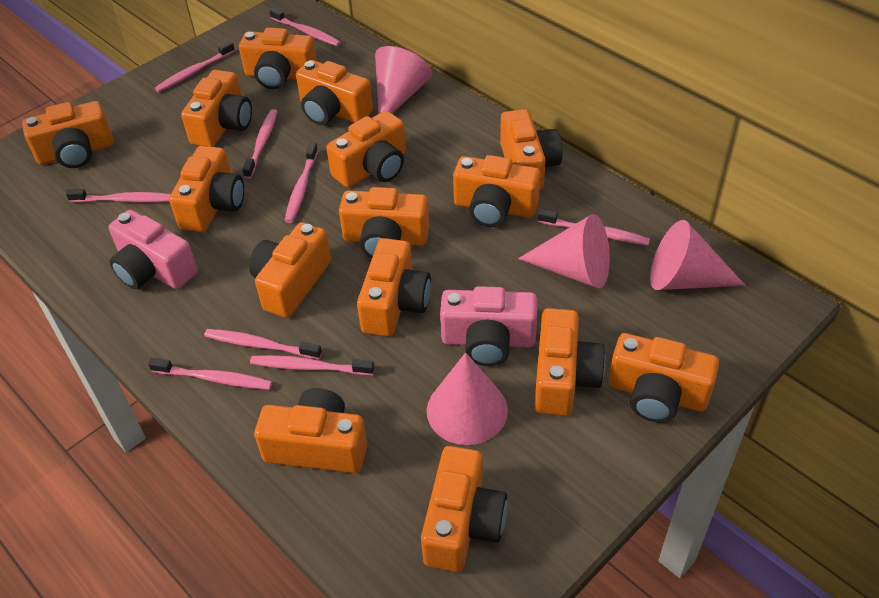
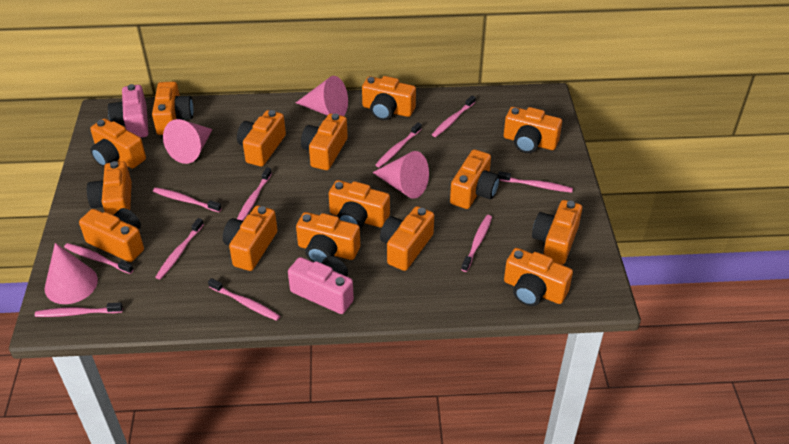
pink toothbrush: [66,189,171,203] [148,358,273,390] [155,41,235,92] [204,329,322,359] [242,109,278,179] [250,355,375,375] [269,8,341,46] [285,143,318,223] [538,209,650,246] = 9 -> [35,302,123,317] [64,243,134,274] [153,187,222,212] [156,218,204,279] [208,278,280,321] [237,167,272,221] [376,122,422,167] [432,95,476,137] [461,215,492,272] [498,171,573,193] = 10

